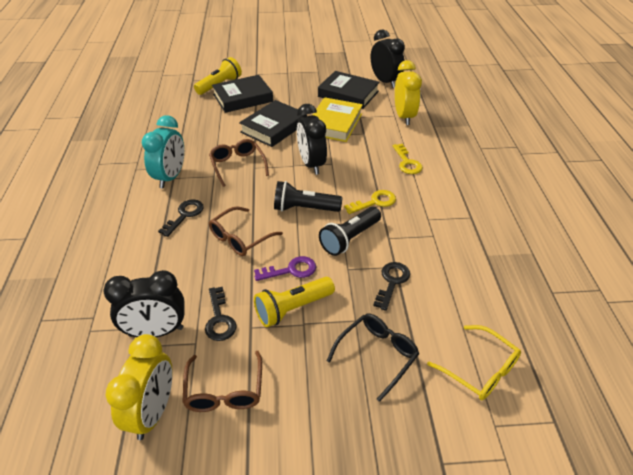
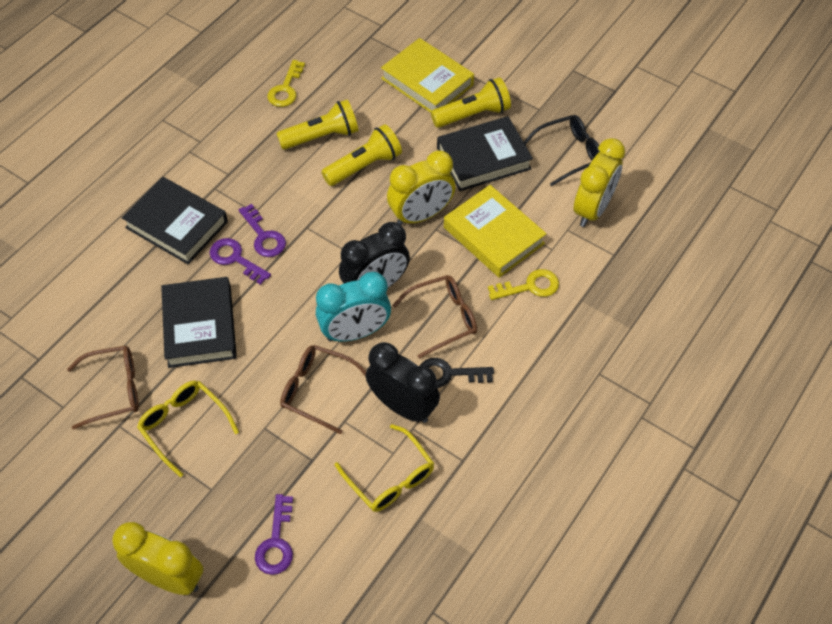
black clock: [104,270,185,337] [297,104,327,175] [371,30,405,88] = 3 -> [339,222,410,288] [366,342,440,423] = 2
black flashlight: [274,181,342,212] [319,207,381,256] = 2 -> none = 0
black key: [158,199,204,237] [205,287,237,341] [373,262,410,311] = 3 -> [420,358,494,388] = 1
purple key: [254,256,316,281] = 1 -> [210,238,271,285] [239,204,286,257] [255,494,293,575] = 3
yellow book: [313,97,363,142] = 1 -> [381,38,474,113] [444,185,547,278] = 2
yellow clock: [106,334,173,440] [395,60,422,125] = 2 -> [112,522,203,595] [387,150,455,225] [574,138,625,227] = 3
yellow flashlight: [194,57,242,95] [254,277,335,327] = 2 -> [276,100,358,150] [321,124,402,186] [431,77,511,128] = 3
yellow glasses: [427,325,521,400] = 1 -> [137,381,239,477] [335,424,434,512] = 2

